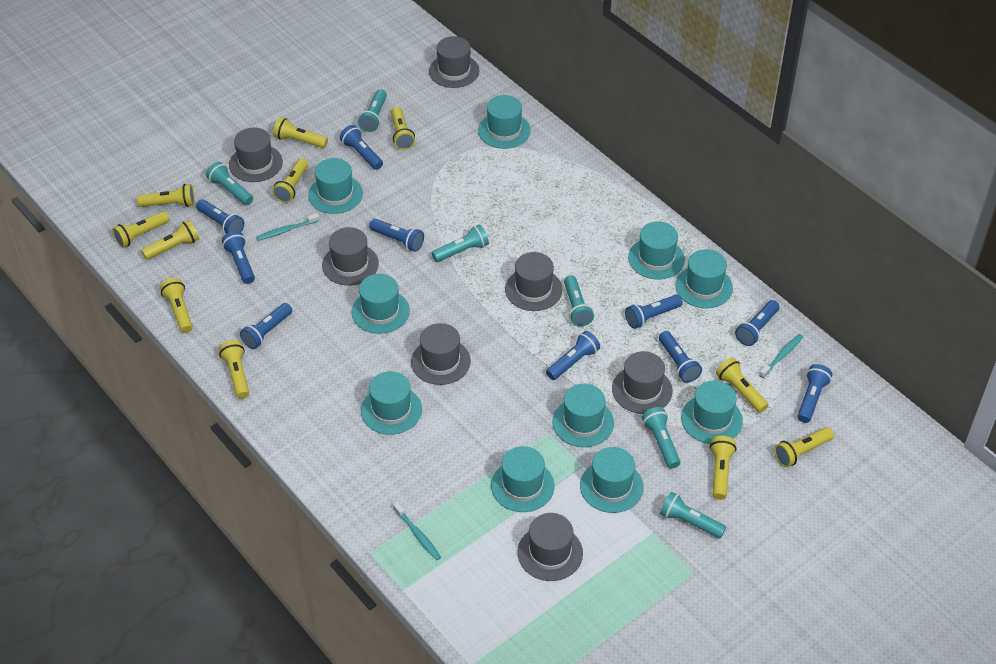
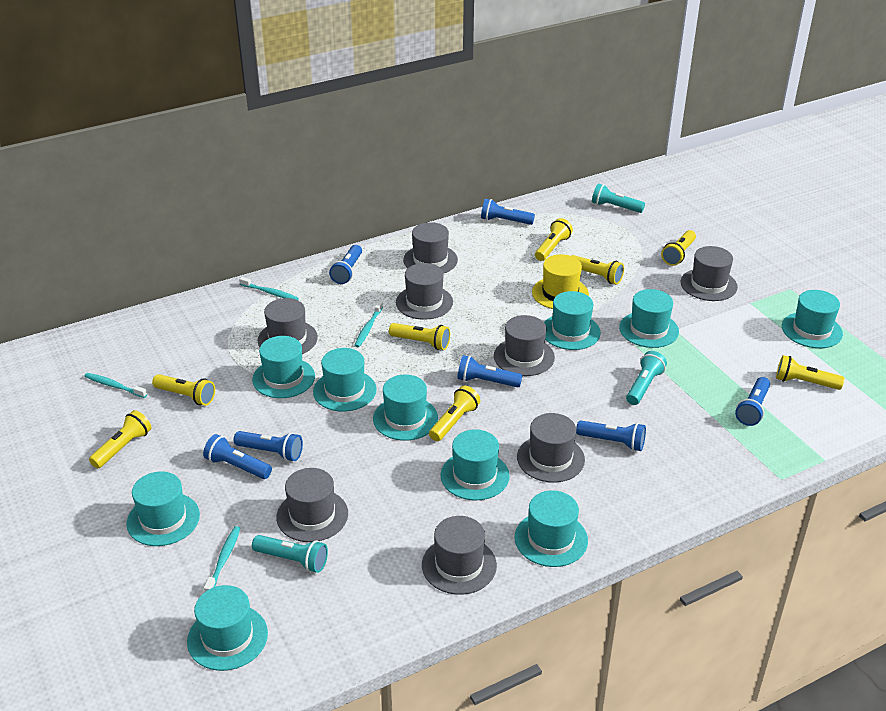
blue flashlight: [196,199,244,234] [222,231,255,284] [240,303,292,349] [340,125,383,170] [369,219,424,252] [546,331,600,380] [625,294,683,329] [659,331,702,383] [735,300,780,346] [797,364,832,423] = 10 -> [203,434,272,479] [234,431,303,461] [329,245,362,284] [457,355,523,388] [481,199,535,225] [576,421,646,451] [735,377,770,426] = 7
grey hat: [229,127,283,182] [322,227,379,286] [411,323,471,385] [429,36,480,88] [505,252,562,311] [517,513,583,581] [612,351,673,414] = 7 -> [258,298,318,354] [276,468,348,542] [396,263,453,320] [403,222,458,274] [422,516,497,595] [494,315,555,376] [517,413,585,483] [681,246,738,301] = 8
turquoise flashlight: [206,162,253,205] [358,89,387,132] [432,224,489,262] [564,275,594,327] [642,407,680,469] [660,492,726,538] = 6 -> [252,535,328,573] [592,183,645,213] [626,351,667,405] = 3
turquoise toothbrush: [256,213,319,241] [393,502,441,561] [759,334,803,378] = 3 -> [84,373,147,398] [204,526,240,592] [239,277,299,300] [354,301,383,347] = 4
yellow flashlight: [112,211,169,248] [137,184,195,207] [141,220,199,260] [160,278,193,333] [219,340,249,399] [272,158,308,203] [273,117,328,148] [391,106,415,150] [710,436,737,500] [716,358,768,413] [774,427,834,467] = 11 -> [89,410,152,468] [152,374,215,406] [389,323,450,350] [429,385,480,441] [535,218,573,261] [571,255,624,284] [661,230,696,266] [776,355,844,390] = 8
yellow hat: none = 0 -> [532,254,589,309] = 1

